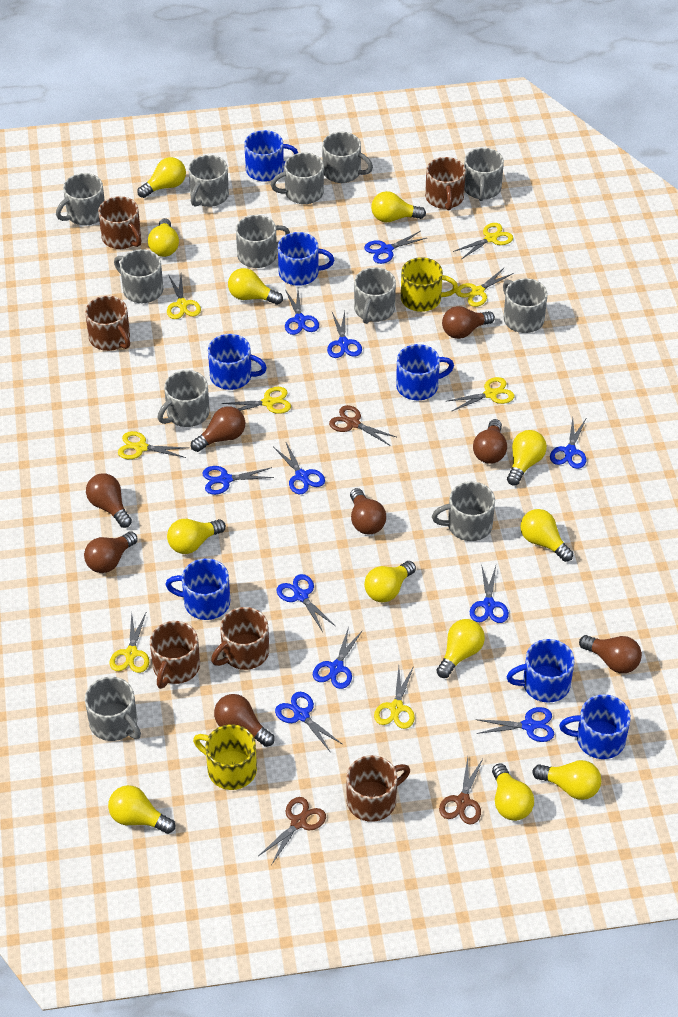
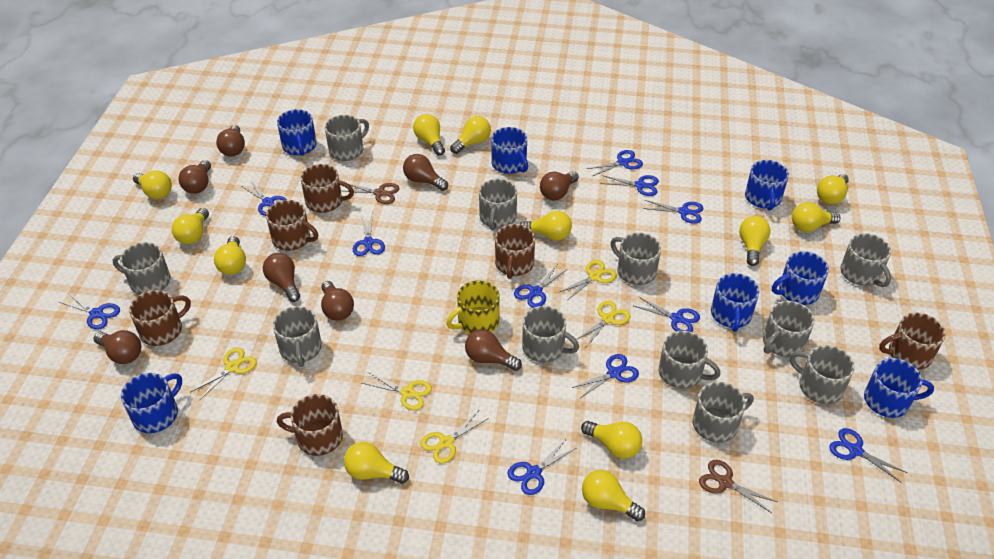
brown scissors: [258,797,326,865] [329,405,396,445] [439,757,483,824] = 3 -> [344,183,400,204] [699,460,777,513] = 2
grey mug: [56,173,105,226] [85,677,141,741] [114,249,163,303] [158,370,210,427] [188,155,229,207] [236,215,290,268] [271,153,324,204] [322,132,373,183] [354,267,396,324] [432,482,495,541] [464,148,504,201] [503,278,548,333] = 12 -> [113,242,171,295] [273,306,322,367] [325,115,369,161] [479,179,517,230] [522,306,579,363] [611,233,661,285] [659,331,721,389] [693,382,754,443] [763,301,815,357] [790,345,855,404] [840,233,891,287] = 11
yellow mug: [193,724,257,790] [401,257,458,312] = 2 -> [446,281,500,334] = 1
yellow scissors: [109,613,149,673] [118,431,188,459] [167,276,201,319] [221,387,291,414] [374,666,415,729] [448,377,514,411] [453,223,513,259] [455,267,514,307] = 8 -> [190,347,257,401] [362,372,432,411] [420,410,489,464] [558,260,617,300] [576,300,631,347] = 5

